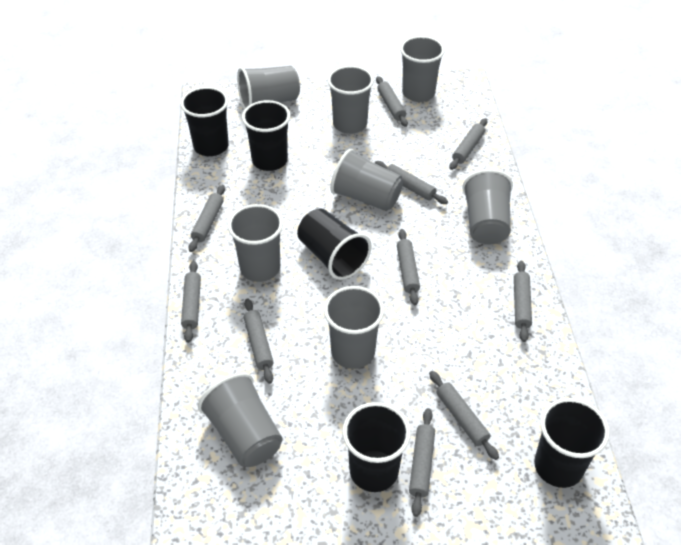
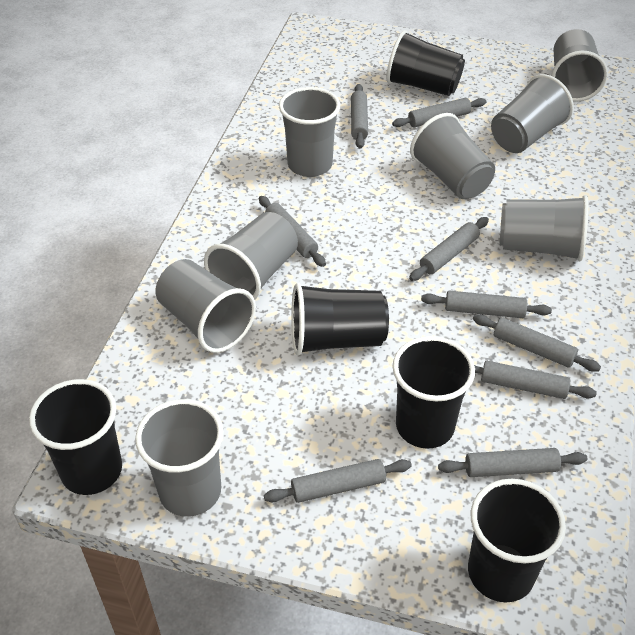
grey rolling pin: [181,261,201,343] [189,185,225,252] [244,298,274,384] [375,161,448,204] [376,76,408,127] [397,229,420,305] [409,408,435,517] [429,371,499,460] [450,118,487,170] [514,261,532,342] = 10 -> [259,196,326,267] [264,459,412,503] [351,84,368,148] [392,98,486,127] [409,217,489,281] [421,290,552,318] [438,448,587,477] [473,314,601,372] [474,361,597,399] = 9

